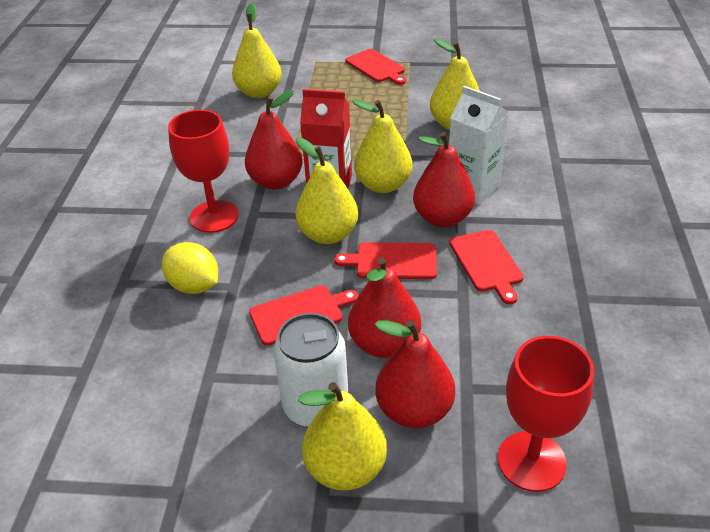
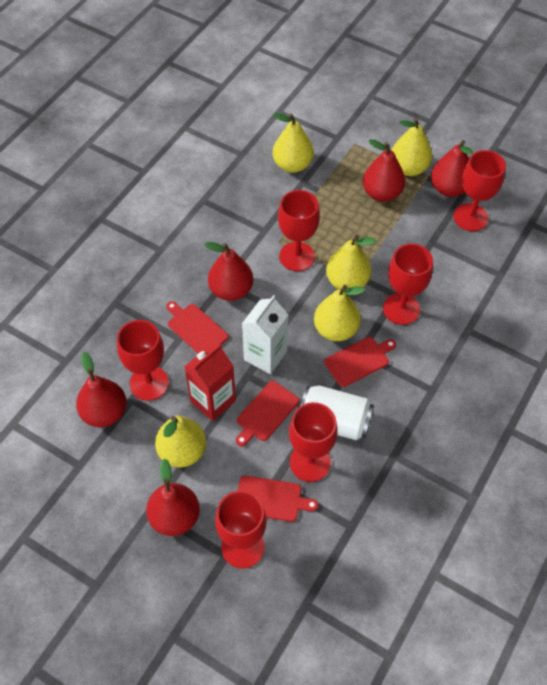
red goblet: [168,110,239,233] [498,336,594,492] = 2 -> [117,320,169,401] [215,491,267,569] [278,190,320,271] [289,402,338,482] [383,244,433,325] [453,150,506,231] = 6
red pear: [245,90,303,190] [348,257,421,358] [374,320,455,428] [413,132,475,227] = 4 -> [76,352,127,427] [146,459,200,536] [204,242,253,301] [363,139,405,202] [431,140,473,197] = 5
yellow lemon: [162,242,218,294] = 1 -> none = 0

